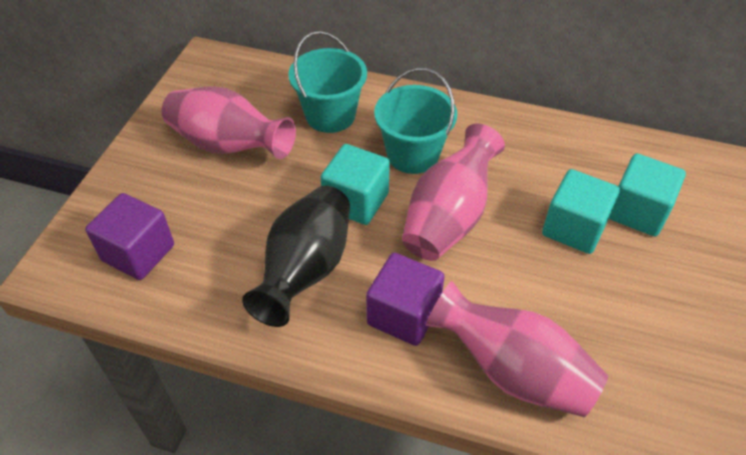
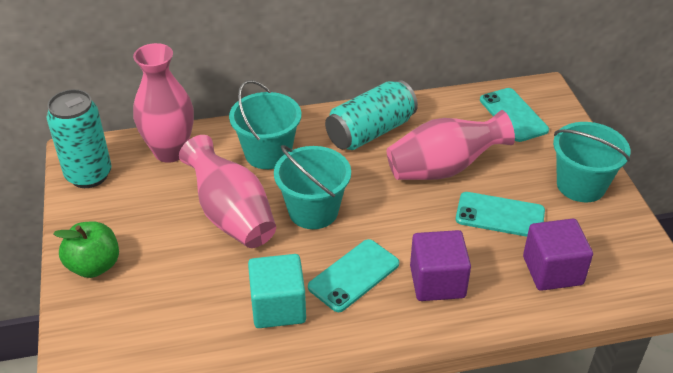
black vase: [242,186,350,327] = 1 -> none = 0
green apple: none = 0 -> [53,221,119,278] = 1
turquoise bucket: [288,31,367,133] [374,68,457,174] = 2 -> [229,80,301,169] [274,145,351,229] [553,122,630,202] = 3
turquoise can: none = 0 -> [47,89,112,188] [325,80,418,150] = 2
turquoise cube: [320,144,390,225] [542,169,620,254] [609,153,686,236] = 3 -> [248,254,306,328] = 1
turquoise phone: none = 0 -> [308,239,399,312] [456,192,545,237] [480,88,549,142] = 3

